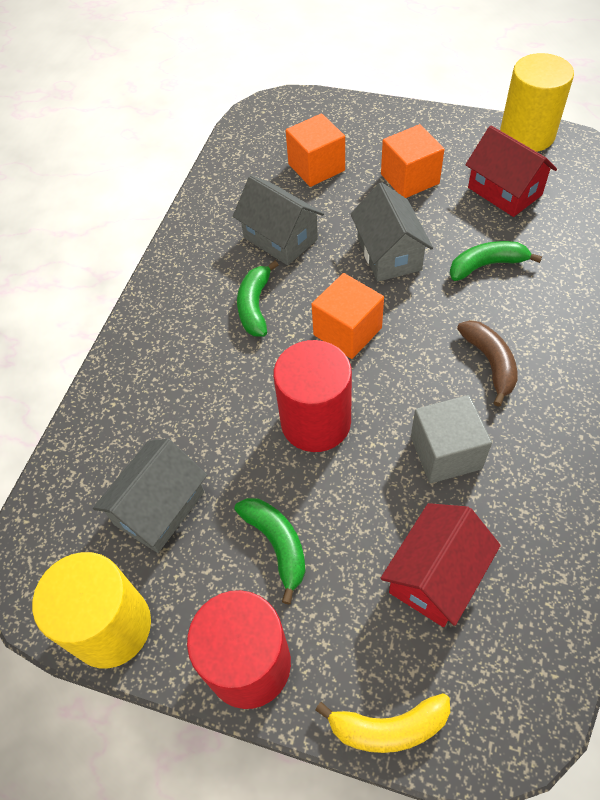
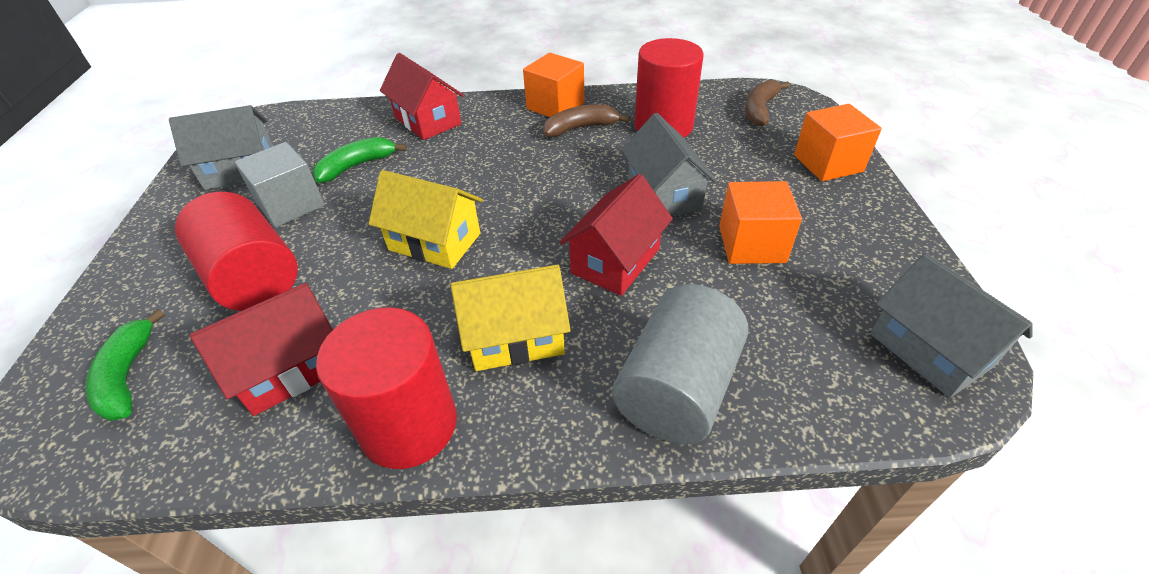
brown banana: [457,320,517,407] = 1 -> [543,104,630,137] [745,80,790,126] = 2
green banana: [235,498,306,604] [237,261,278,336] [450,241,542,281] = 3 -> [85,309,165,421] [312,137,407,183] = 2
grey cylinder: none = 0 -> [612,284,749,444] = 1
red cylinder: [187,590,291,709] [273,340,352,452] = 2 -> [175,192,298,311] [316,307,457,469] [635,38,704,138] = 3
red house: [381,503,501,627] [465,126,557,217] = 2 -> [190,283,333,416] [380,53,464,140] [559,174,673,296] = 3
yellow banana: [315,693,450,753] = 1 -> none = 0
yellow cylinder: [32,552,151,668] [500,53,574,152] = 2 -> none = 0
yellow house: none = 0 -> [369,170,483,269] [451,265,571,371] = 2

